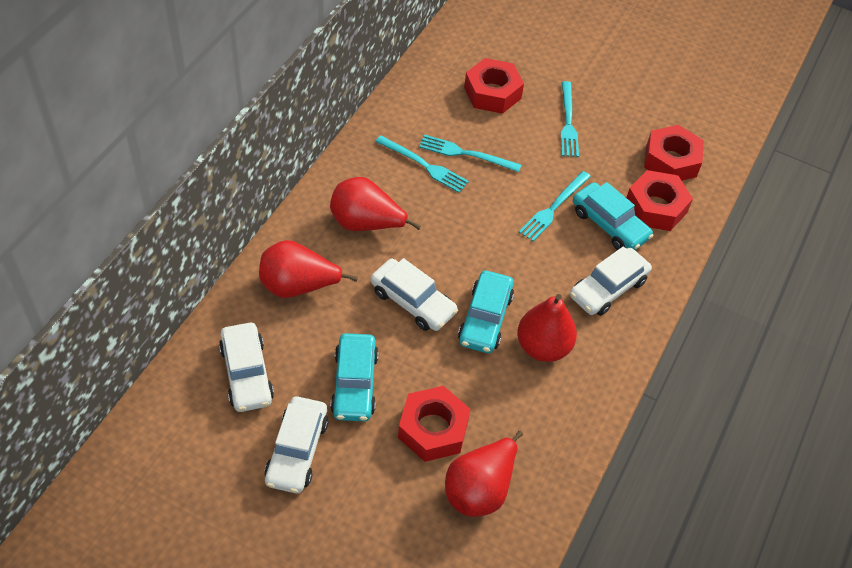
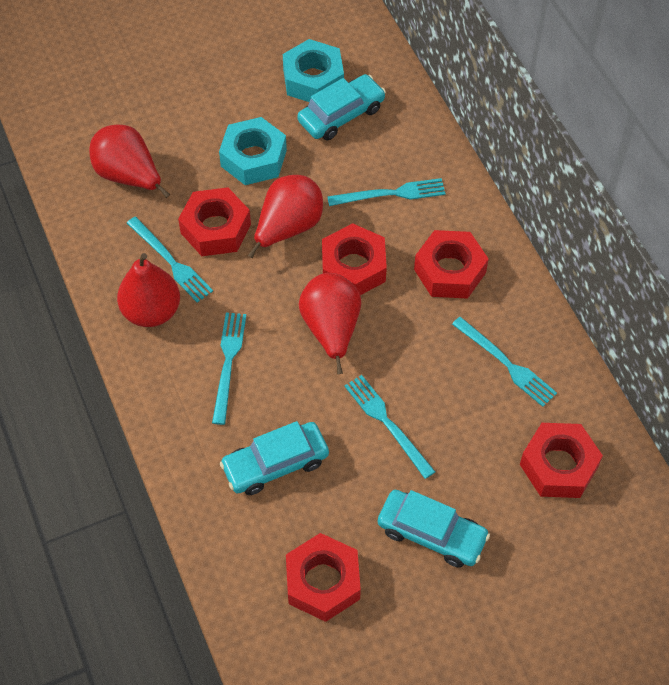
red nut: [398,386,470,462] [464,58,524,114] [627,170,693,231] [644,125,704,180] = 4 -> [178,187,251,256] [286,533,361,622] [322,223,387,295] [414,230,489,299] [520,423,603,498] = 5
turquoise fork: [375,136,469,193] [419,134,521,172] [519,171,591,241] [561,81,579,157] = 4 -> [127,217,213,303] [212,312,246,425] [327,178,446,206] [344,375,435,479] [452,317,557,407] = 5
turquoise nut: none = 0 -> [219,117,287,185] [283,39,344,102] = 2
white car: [219,323,274,412] [264,396,328,493] [371,258,458,331] [570,246,652,316] = 4 -> none = 0

